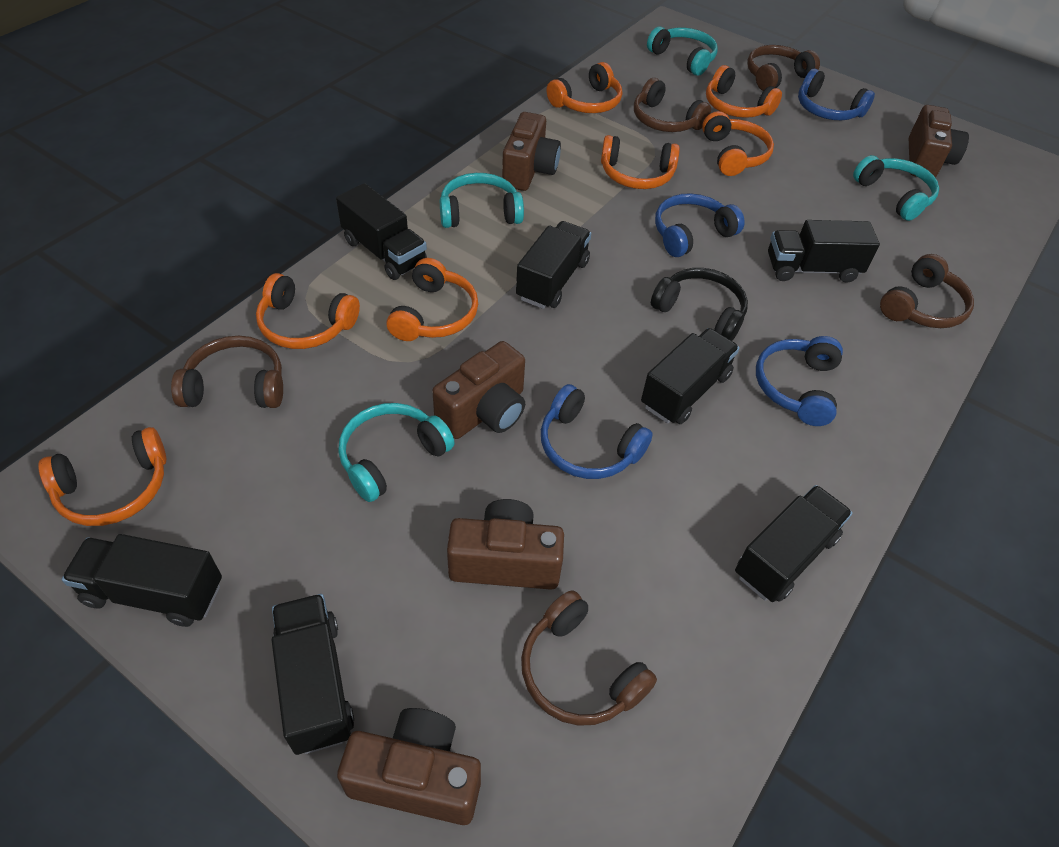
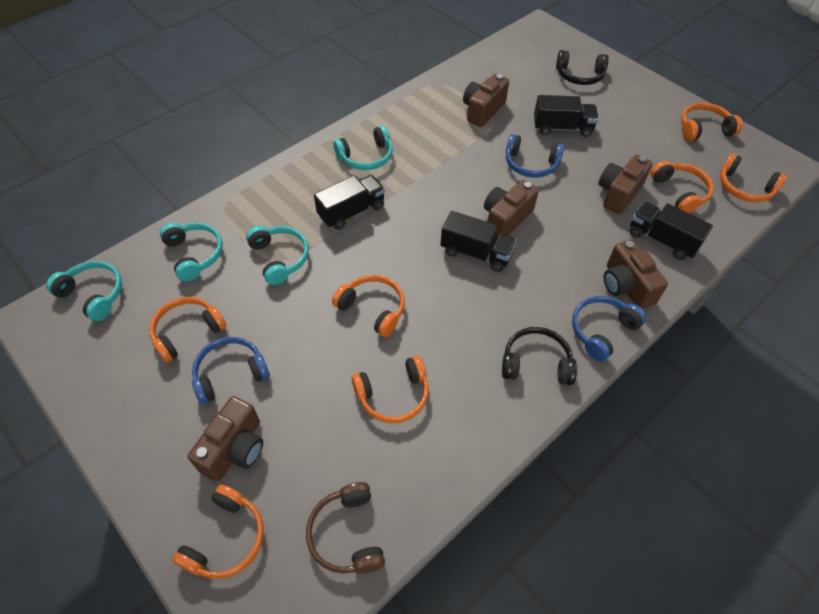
black headphones: [651,268,748,341] = 1 -> [502,327,577,385] [556,50,609,85] = 2
black truck: [62,534,222,627] [272,594,354,755] [336,183,427,280] [516,221,591,309] [641,328,740,424] [735,485,853,602] [768,220,880,283] = 7 -> [314,175,385,230] [441,211,516,272] [534,95,599,137] [630,202,713,260] = 4
blue headphones: [541,384,653,479] [655,193,745,257] [756,336,843,426] [798,69,875,120] = 4 -> [192,337,270,404] [506,134,564,178] [572,296,646,362] = 3
brown headphones: [171,336,283,408] [521,591,657,726] [634,78,711,132] [747,45,820,91] [880,254,974,328] = 5 -> [306,482,385,574] = 1

